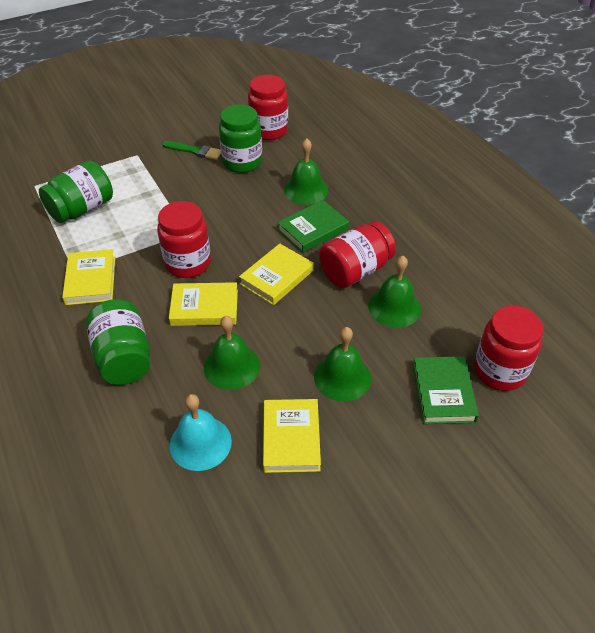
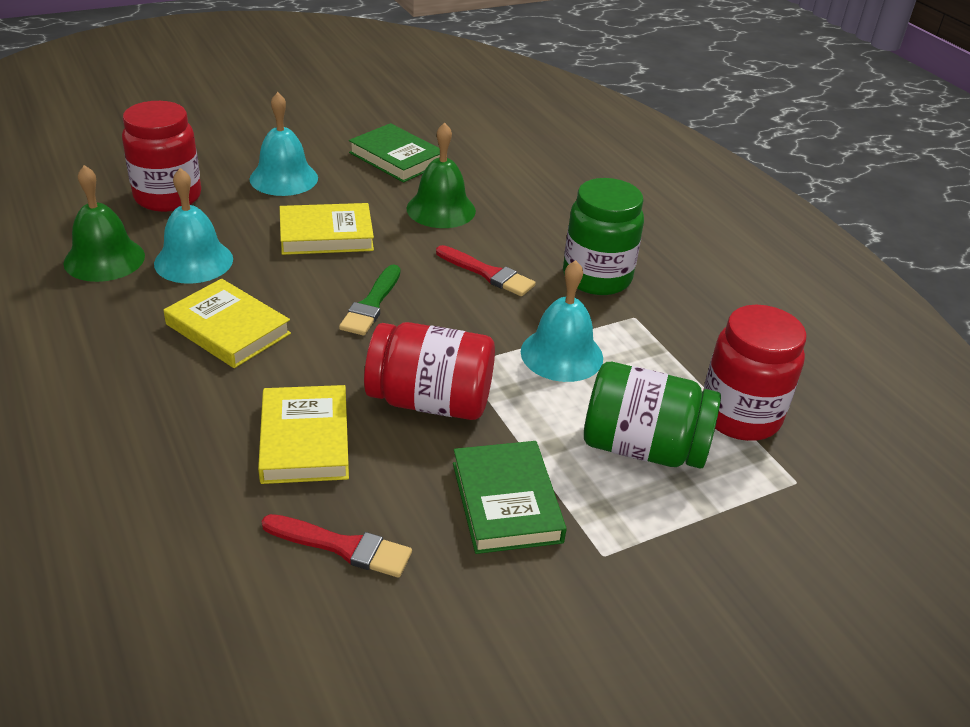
green bell: [204,316,260,390] [284,139,328,205] [314,327,371,402] [368,256,421,328] = 4 -> [63,165,145,282] [406,123,476,228] = 2
green jar: [39,161,113,223] [86,299,150,385] [219,104,262,173] = 3 -> [563,178,644,295] [584,362,721,468] = 2
red brush: none = 0 -> [261,514,412,578] [436,245,536,296] = 2
red jar: [157,201,211,278] [248,75,288,140] [319,221,396,288] [474,306,544,391] = 4 -> [122,101,201,212] [364,322,495,420] [704,305,807,441] = 3
turquoise bell: [170,394,232,471] = 1 -> [154,168,233,284] [250,92,318,196] [521,260,603,382] = 3
yellow book: [62,249,115,305] [169,282,238,326] [239,244,314,305] [263,399,321,473] = 4 -> [164,279,291,368] [258,385,349,484] [280,203,374,255] = 3

